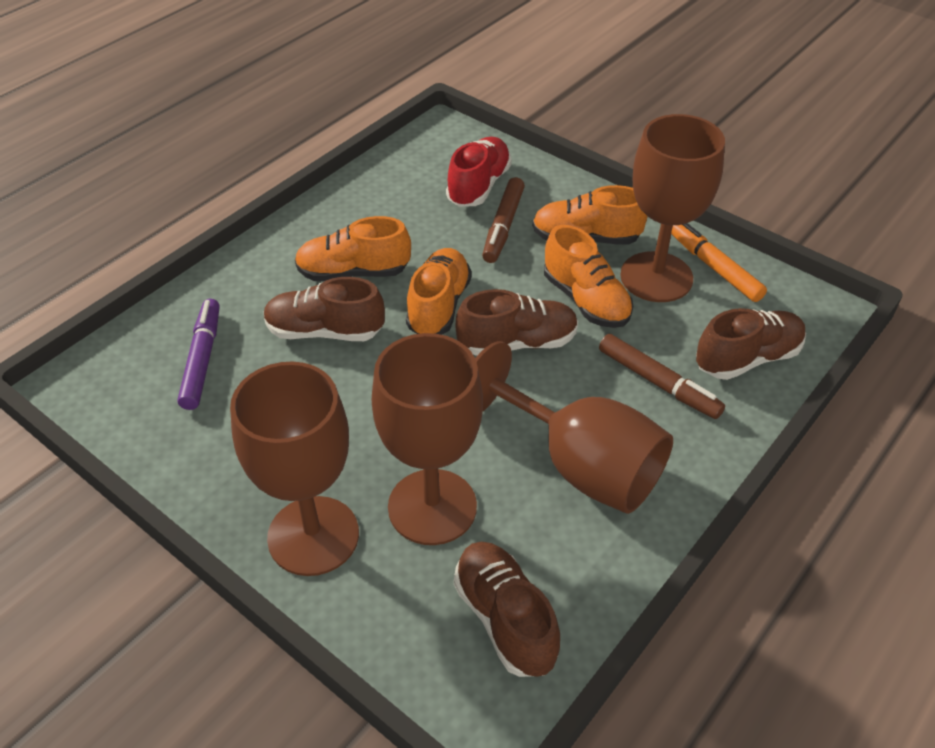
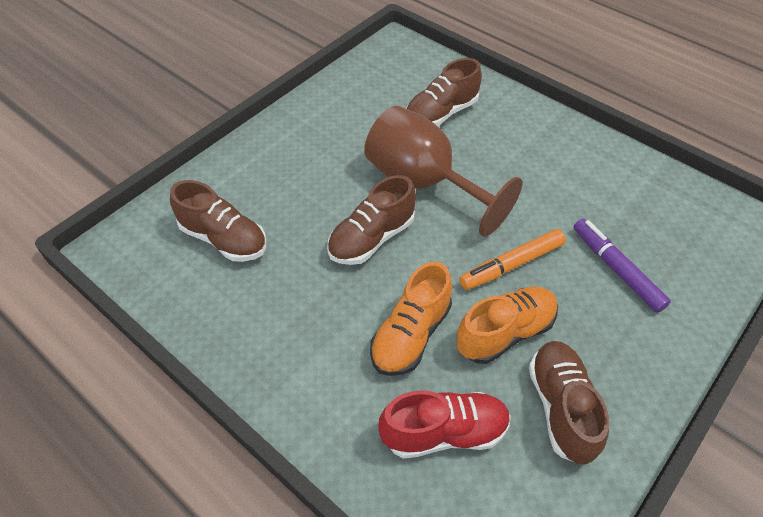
brown goblet: [230,361,359,576] [372,333,483,545] [475,341,673,514] [620,114,725,302] = 4 -> [364,106,523,237] = 1
brown marker: [482,177,525,263] [599,334,725,419] = 2 -> none = 0
orange shoe: [295,216,411,281] [406,248,472,335] [532,185,648,244] [544,225,633,328] = 4 -> [370,262,452,376] [457,287,558,364] = 2

